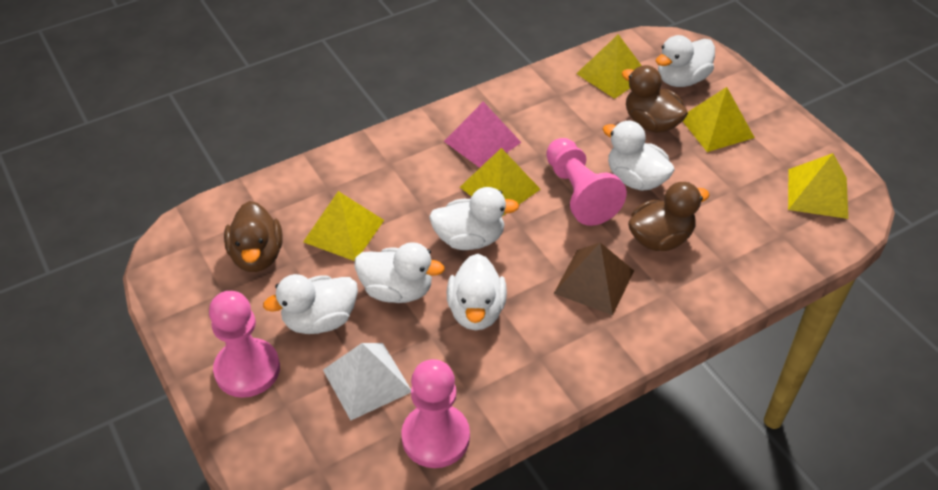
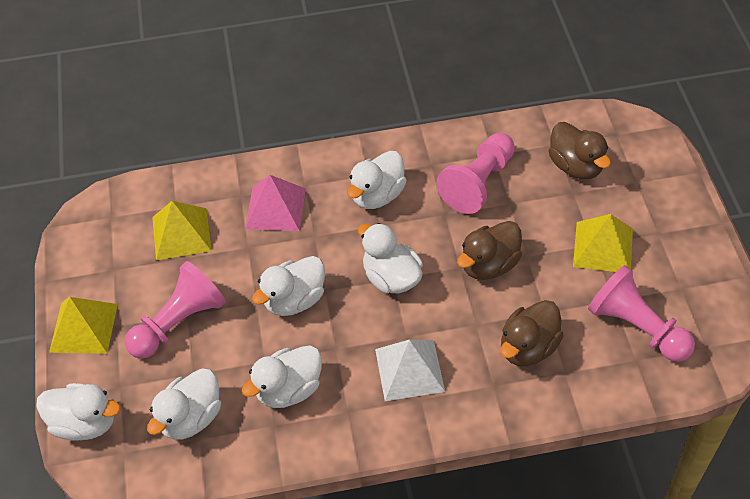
brown pyramid: [554,242,634,315] = 1 -> none = 0
yellow pyramid: [303,191,384,261] [460,148,541,215] [576,34,642,99] [683,87,755,152] [788,153,848,219] = 5 -> [49,297,118,354] [152,201,212,260] [573,214,633,272] = 3

